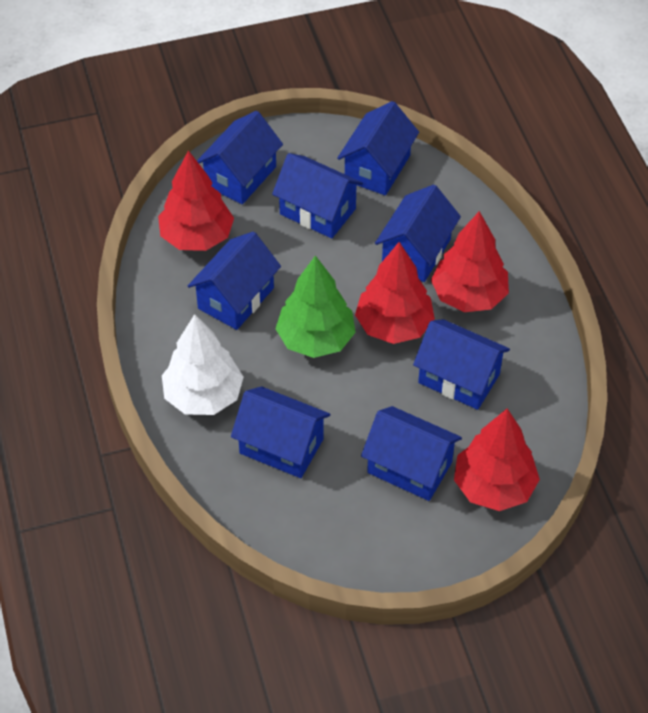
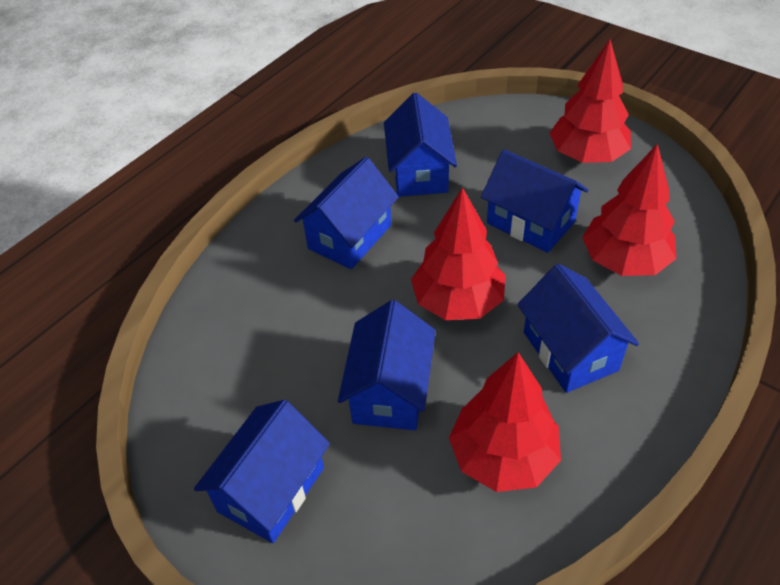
blue house: [188,232,281,330] [197,111,283,204] [231,386,330,478] [272,153,363,238] [337,101,419,195] [361,406,462,501] [375,185,461,282] [413,319,510,410] = 8 -> [194,400,330,543] [294,157,399,269] [338,300,436,430] [384,93,457,197] [481,149,589,253] [517,264,639,393] = 6
green tree: [275,255,356,358] = 1 -> none = 0
white tree: [162,314,244,415] = 1 -> none = 0

